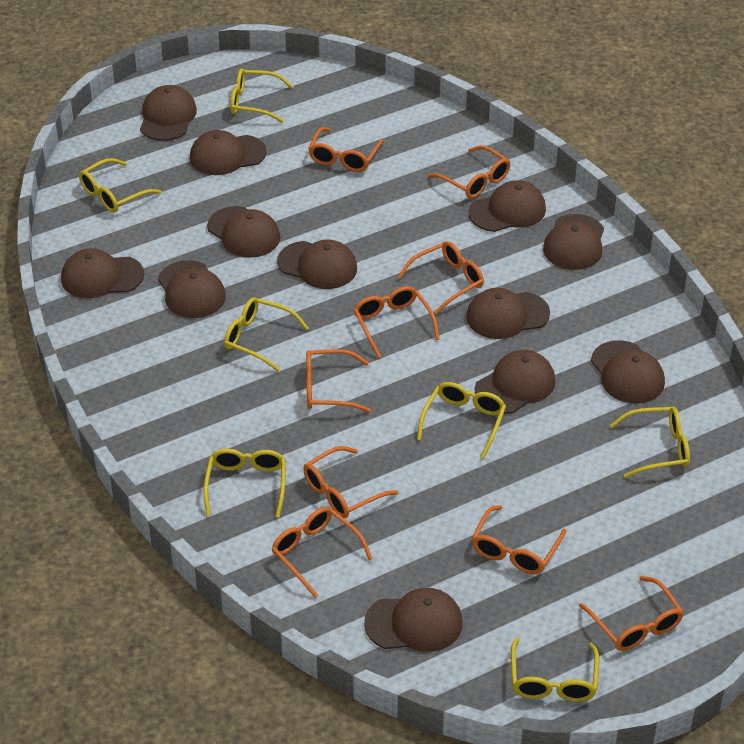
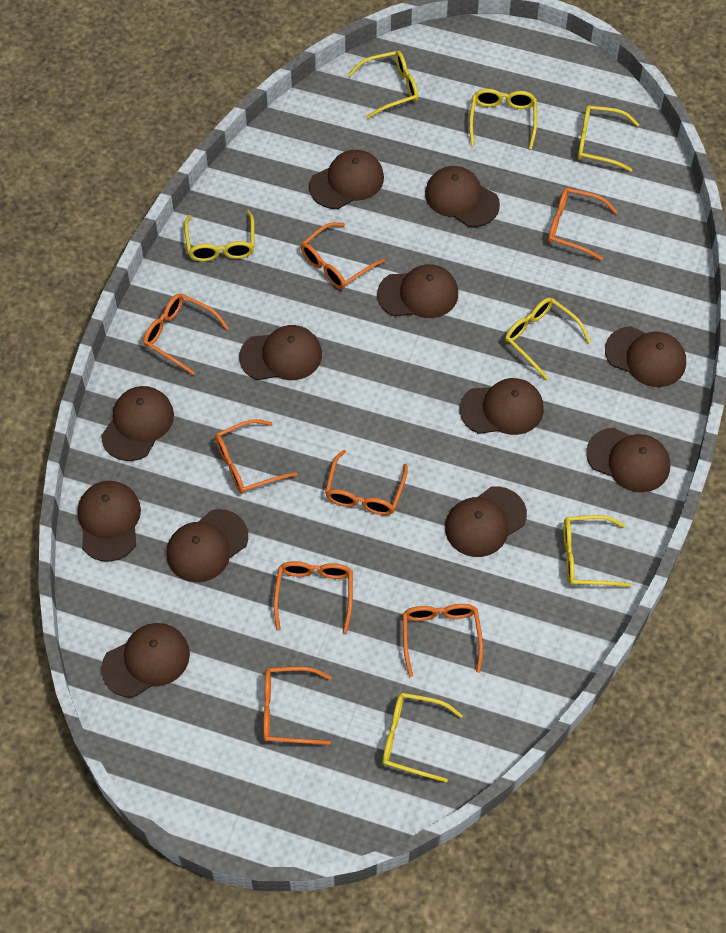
orange glasses: [272,507,373,598] [303,446,398,518] [306,349,371,412] [308,127,384,172] [354,286,439,358] [398,241,484,314] [428,145,510,198] [472,505,566,574] [579,576,684,651] = 9 -> [143,294,229,375] [215,419,298,494] [263,667,332,745] [274,561,353,633] [301,222,385,289] [325,450,408,515] [403,604,483,677] [548,188,618,261] = 8

